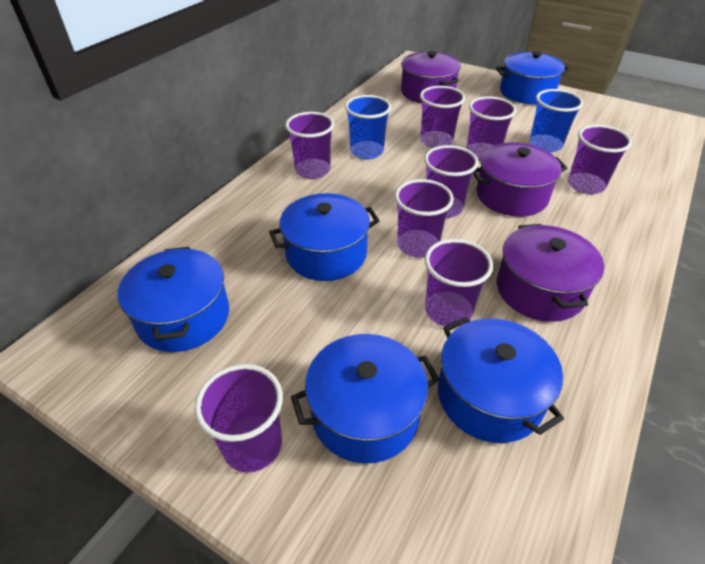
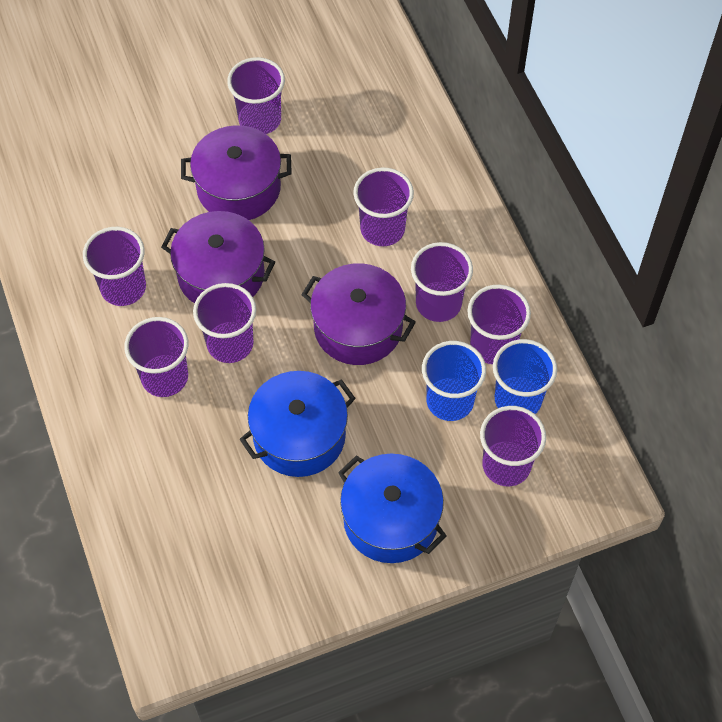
blue pot: [118,247,229,352] [269,193,380,281] [291,334,440,464] [438,317,564,443] [496,51,570,104] = 5 -> [240,371,356,477] [338,454,447,563] = 2

